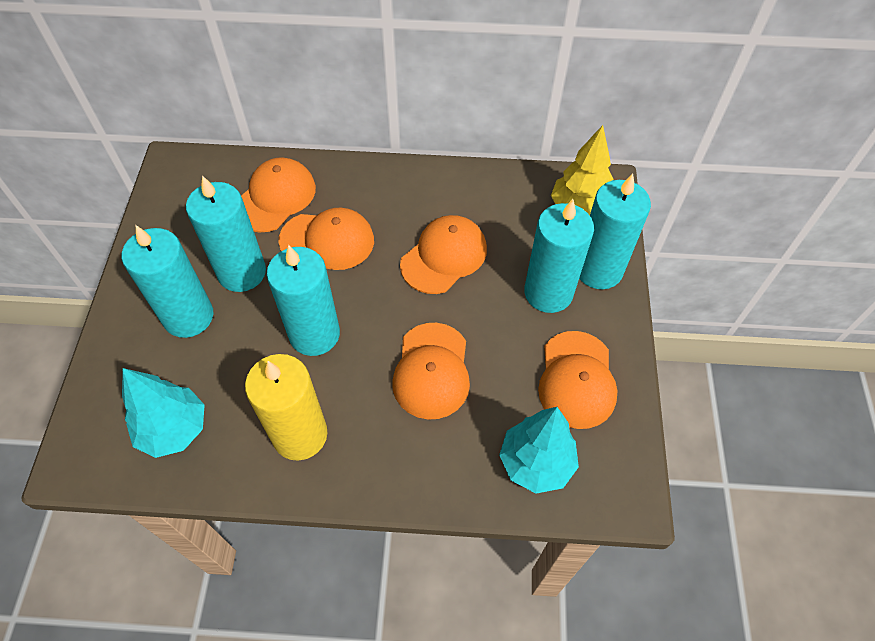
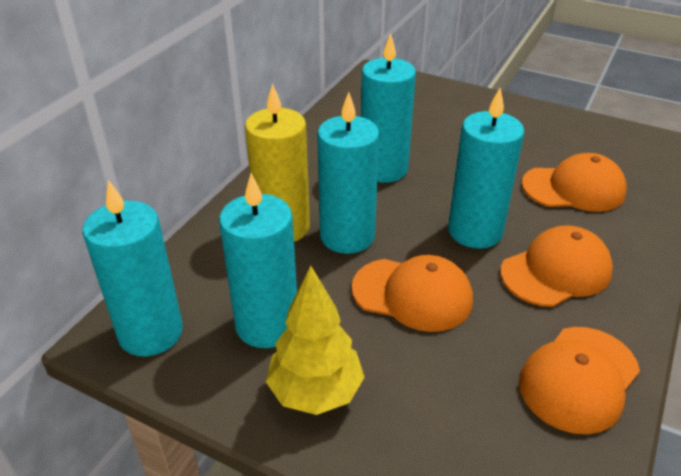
orange cap: [241,157,316,233] [279,208,374,270] [392,323,470,420] [400,215,487,294] [538,331,617,429] = 5 -> [352,255,473,332] [501,225,613,307] [519,327,640,434] [522,153,627,212] = 4
turquoise tree: [122,368,205,458] [499,407,579,494] = 2 -> none = 0

